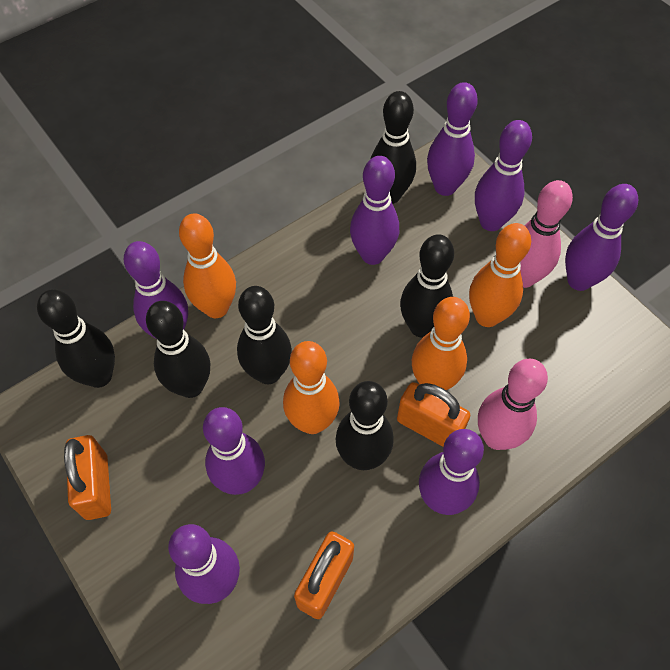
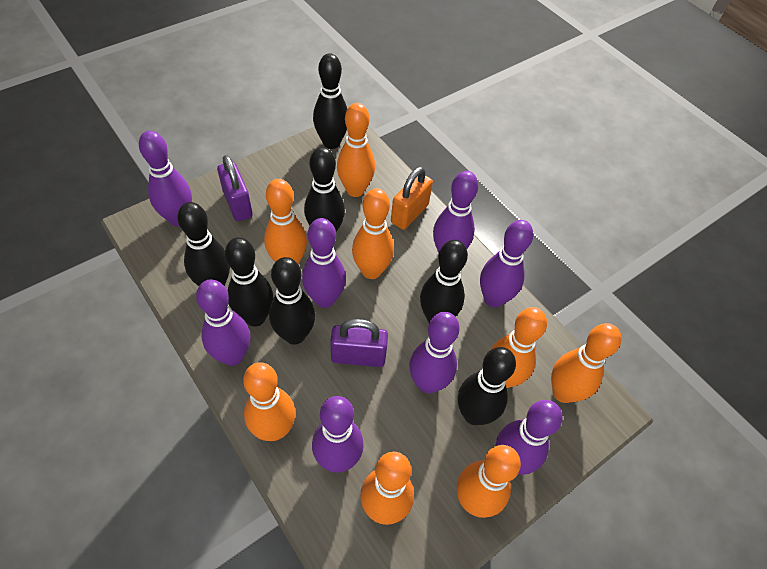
black bowling pin: [37,289,115,388] [146,301,210,398] [237,286,292,384] [336,381,394,470] [371,91,416,204] [400,234,454,338] = 6 -> [177,202,230,286] [225,237,273,327] [269,257,315,345] [304,147,345,232] [313,53,347,149] [420,240,468,322] [458,347,516,425] = 7
orange bowling pin: [179,213,236,318] [283,341,340,434] [412,297,470,390] [469,223,531,327] = 4 -> [243,362,296,441] [264,179,307,264] [337,103,375,197] [352,188,394,279] [360,452,414,525] [457,445,521,518] [491,307,547,388] [551,323,622,403] = 8
orange padlock: [64,435,111,520] [294,531,354,619] [397,382,470,447] = 3 -> [391,167,433,230] = 1
pink bowling pin: [478,359,548,450] [520,180,573,288] = 2 -> none = 0
purple padlock: none = 0 -> [217,155,253,221] [330,319,388,367] = 2

